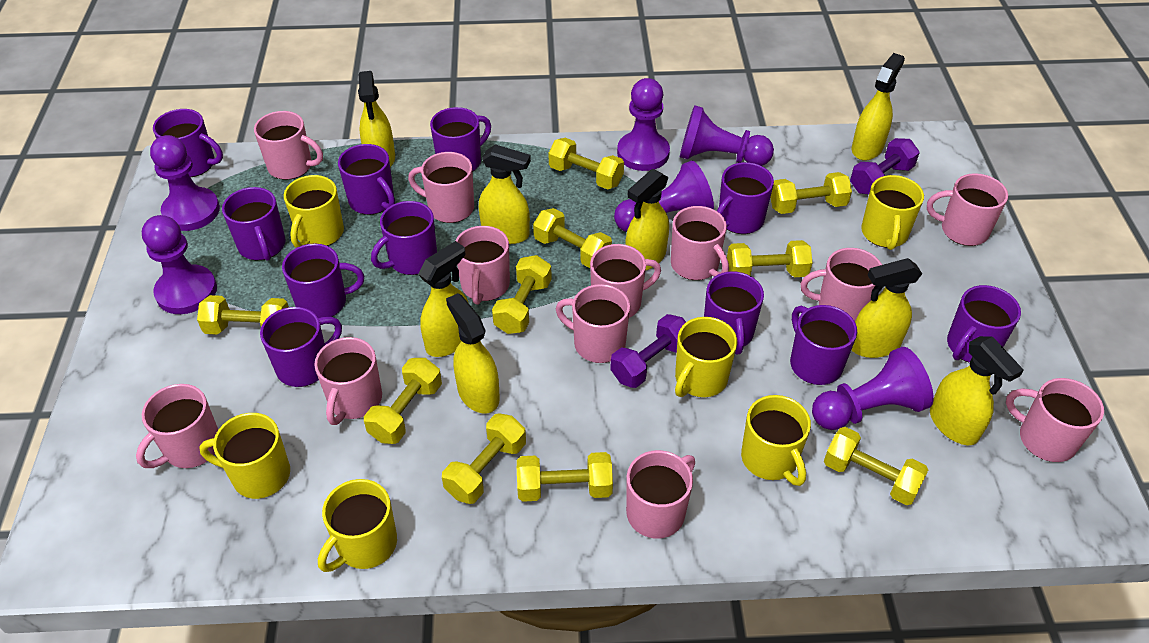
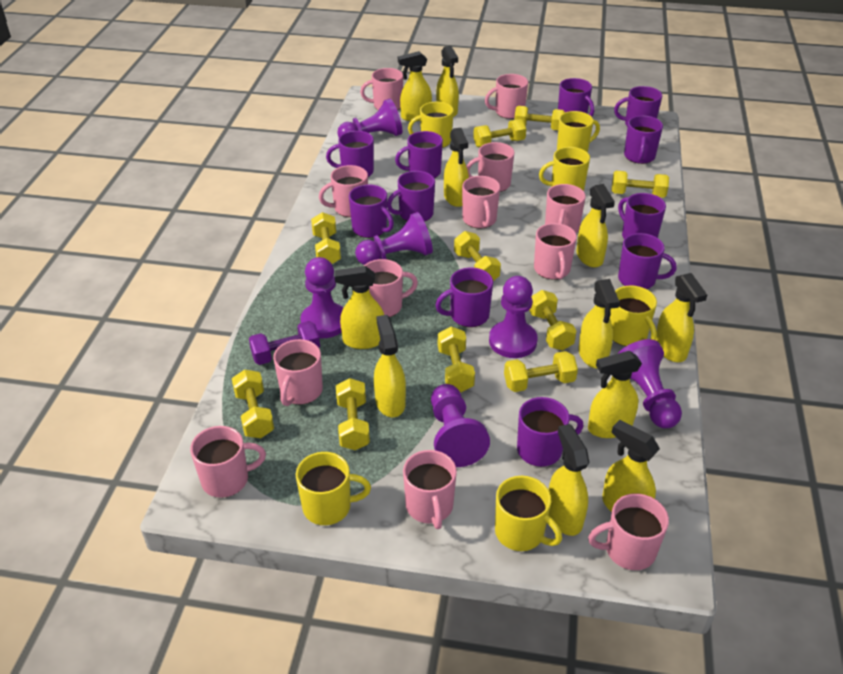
purple dumbbell: [610,314,686,388] [850,138,920,194] = 2 -> [249,321,320,365] = 1
yellow spray bottle: [358,71,395,167] [418,241,468,357] [446,293,500,414] [479,144,531,244] [625,169,669,271] [852,53,905,161] [852,258,922,358] [930,336,1024,445] = 8 -> [334,266,384,349] [374,315,406,417] [398,51,432,121] [436,46,459,117] [444,128,469,207] [548,424,589,536] [577,184,615,267] [578,279,620,369] [588,351,642,438] [602,420,660,512] [656,273,707,362] = 11

